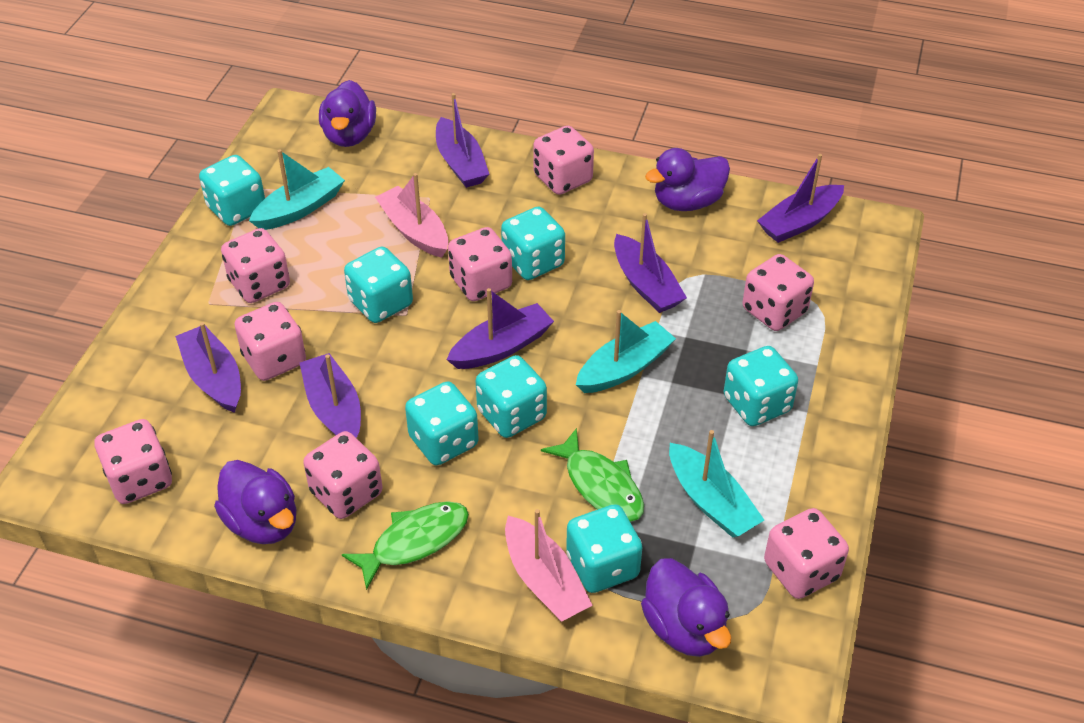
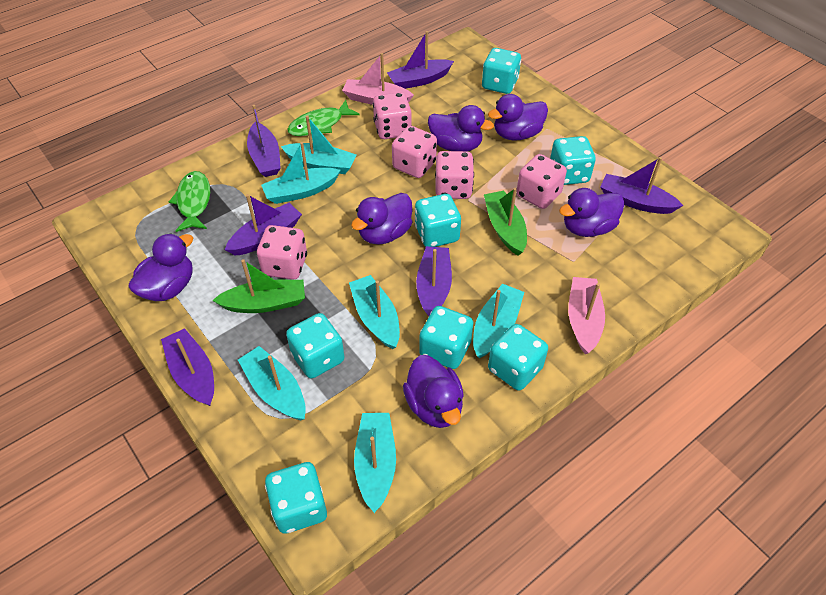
green boat: none = 0 -> [212,259,305,313] [484,188,527,256] = 2
pink dice: [95,419,172,504] [221,228,290,303] [234,302,306,381] [303,431,382,519] [448,227,512,301] [533,126,594,195] [742,254,814,331] [764,508,849,599] = 8 -> [257,225,307,280] [373,92,412,139] [392,126,437,178] [435,151,474,199] [516,154,567,209] = 5
purple duck: [214,460,296,544] [319,80,376,147] [641,558,731,657] [645,148,730,211] = 4 -> [128,233,193,301] [351,193,413,245] [403,355,464,428] [428,105,494,152] [488,94,548,140] [559,188,625,237] = 6
turquoise boat: [249,149,345,230] [576,310,676,393] [669,430,764,538] = 3 -> [238,346,306,420] [261,142,341,204] [281,115,357,174] [349,275,400,349] [354,413,396,513] [473,284,524,358] = 6

